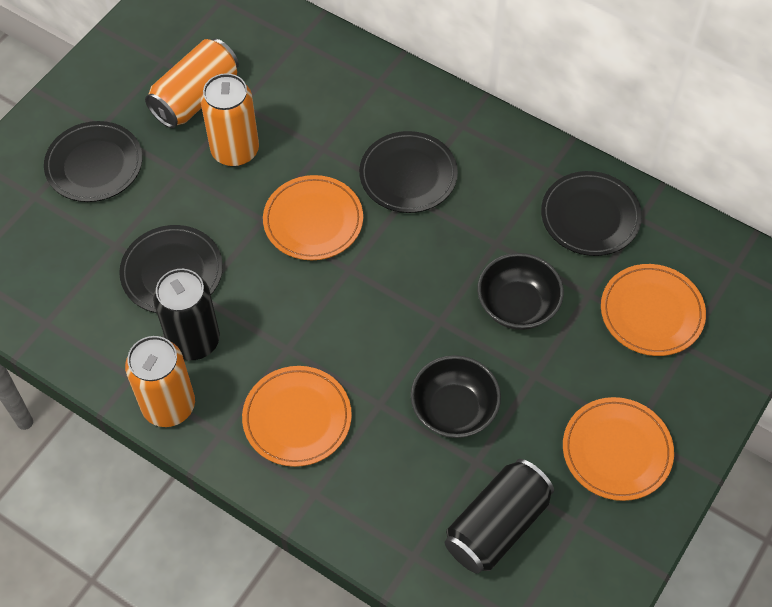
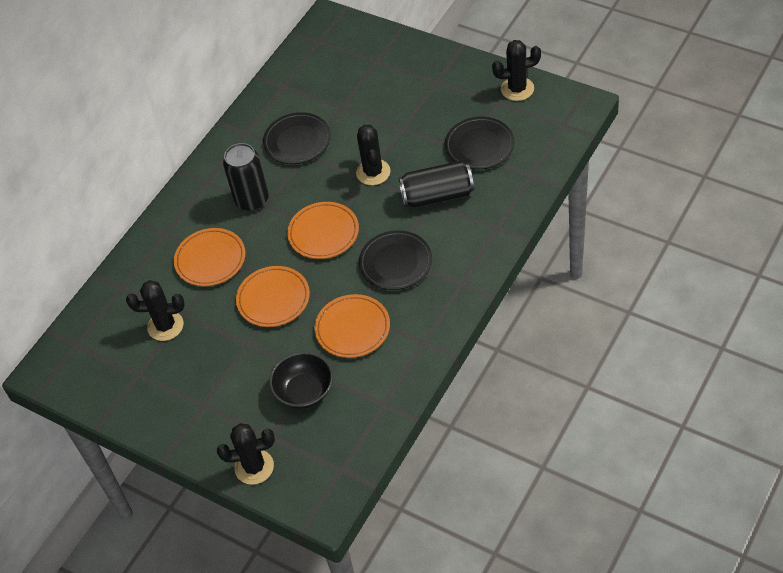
black bowl: [411,355,501,438] [477,253,564,330] = 2 -> [269,352,333,409] = 1
black cactus: none = 0 -> [126,280,185,341] [217,423,275,485] [356,125,390,185] [492,40,541,101] = 4
black plate: [44,121,142,202] [119,225,223,313] [359,131,458,213] [541,171,642,256] = 4 -> [263,112,331,164] [359,230,432,290] [445,117,514,170] = 3
orange can: [125,336,195,427] [145,39,239,128] [200,73,259,167] = 3 -> none = 0

